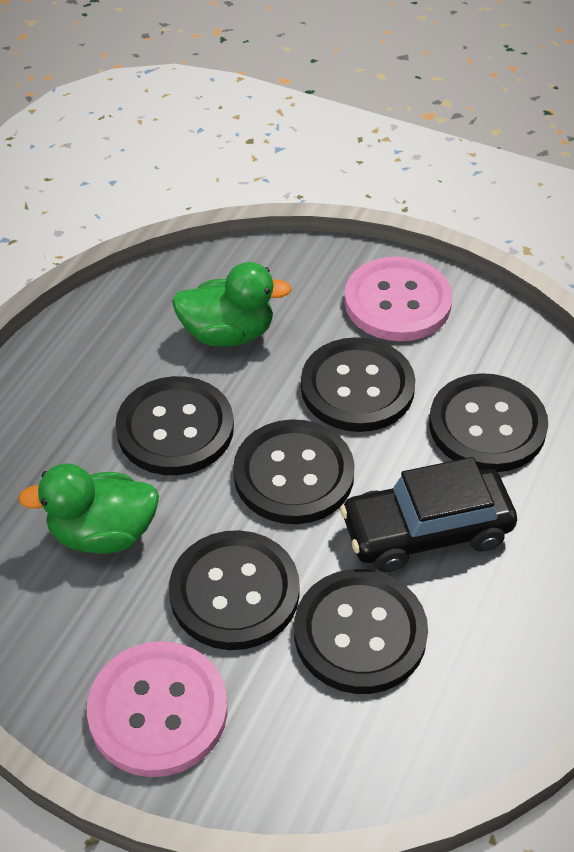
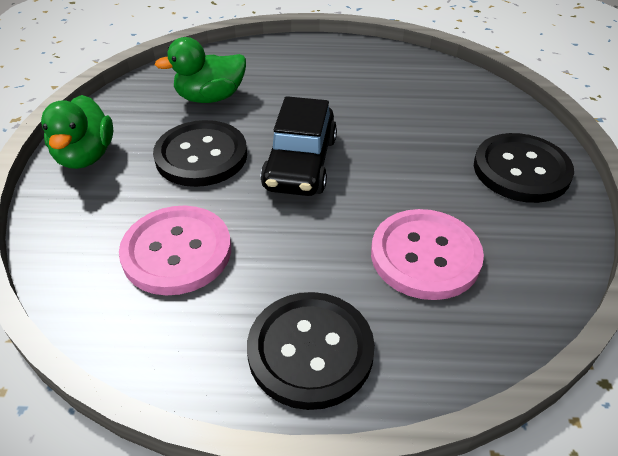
black button: [115,376,234,475] [169,530,300,650] [233,419,355,524] [294,569,428,694] [301,337,415,432] [429,373,548,472] = 6 -> [153,120,247,187] [247,292,375,410] [474,133,574,203] = 3

